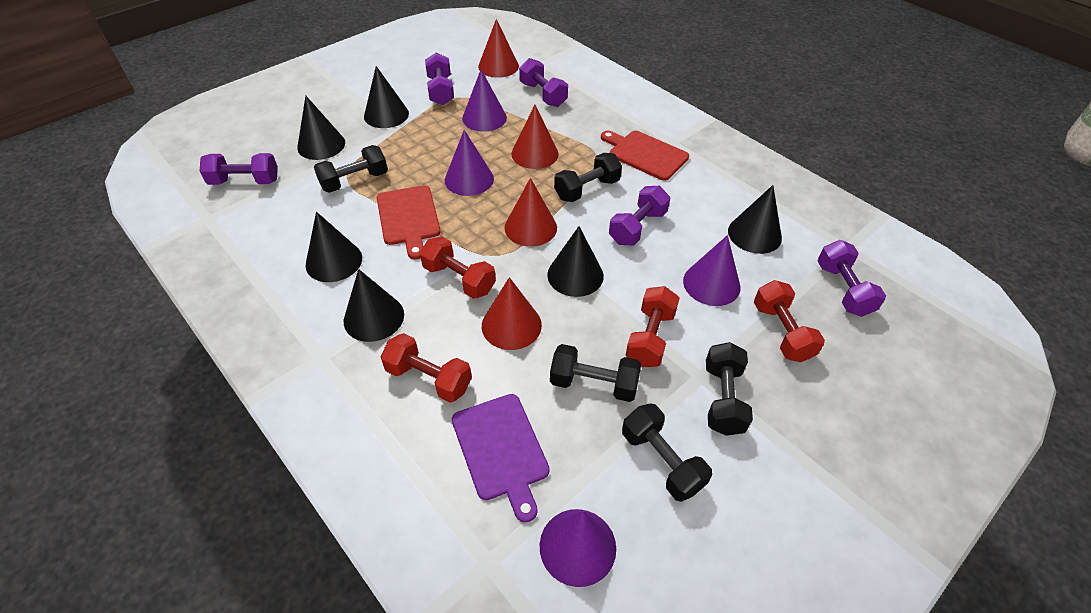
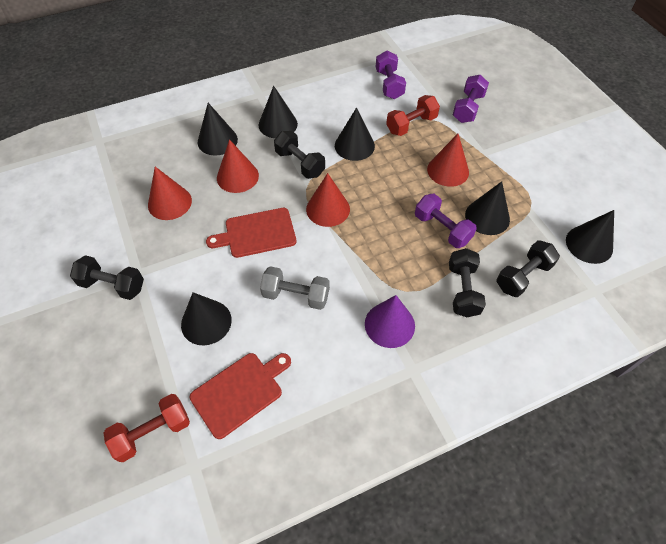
black dumbbell: [314,145,388,193] [550,344,641,402] [554,153,622,202] [622,403,712,502] [706,342,753,436] = 5 -> [70,255,144,300] [274,131,325,179] [449,248,486,317] [496,240,560,297] = 4
grey dumbbell: none = 0 -> [260,266,330,310] = 1
purple cone: [445,130,494,196] [462,70,507,132] [540,509,616,587] [683,235,740,306] = 4 -> [365,295,415,348] = 1
purple cutting board: [452,394,550,523] = 1 -> none = 0
purple dumbbell: [200,153,278,185] [425,53,454,105] [519,58,568,107] [609,186,670,246] [818,240,886,317] = 5 -> [376,51,406,99] [415,194,477,248] [453,75,489,123] = 3
red dumbbell: [381,333,472,403] [420,236,496,299] [626,286,680,367] [754,280,825,362] = 4 -> [104,394,190,462] [386,95,440,136] = 2

